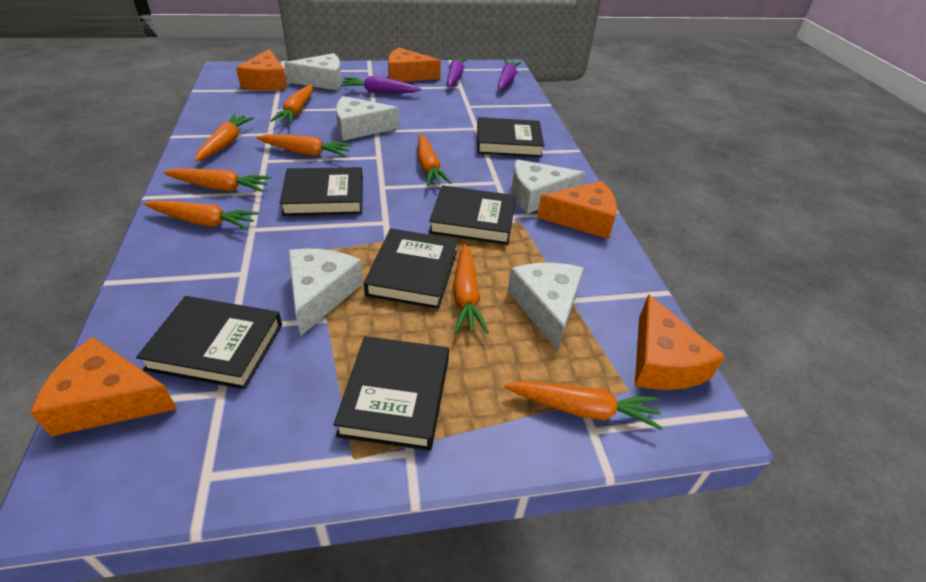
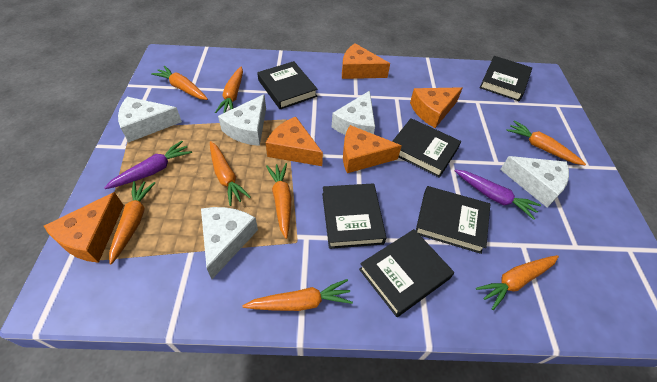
purple carrot: [340,76,421,93] [447,56,468,87] [498,60,521,90] = 3 -> [104,141,192,189] [455,169,541,220] = 2

